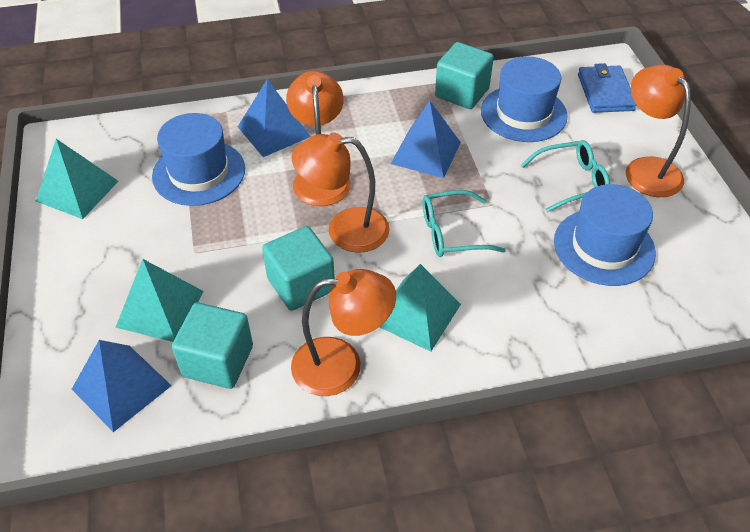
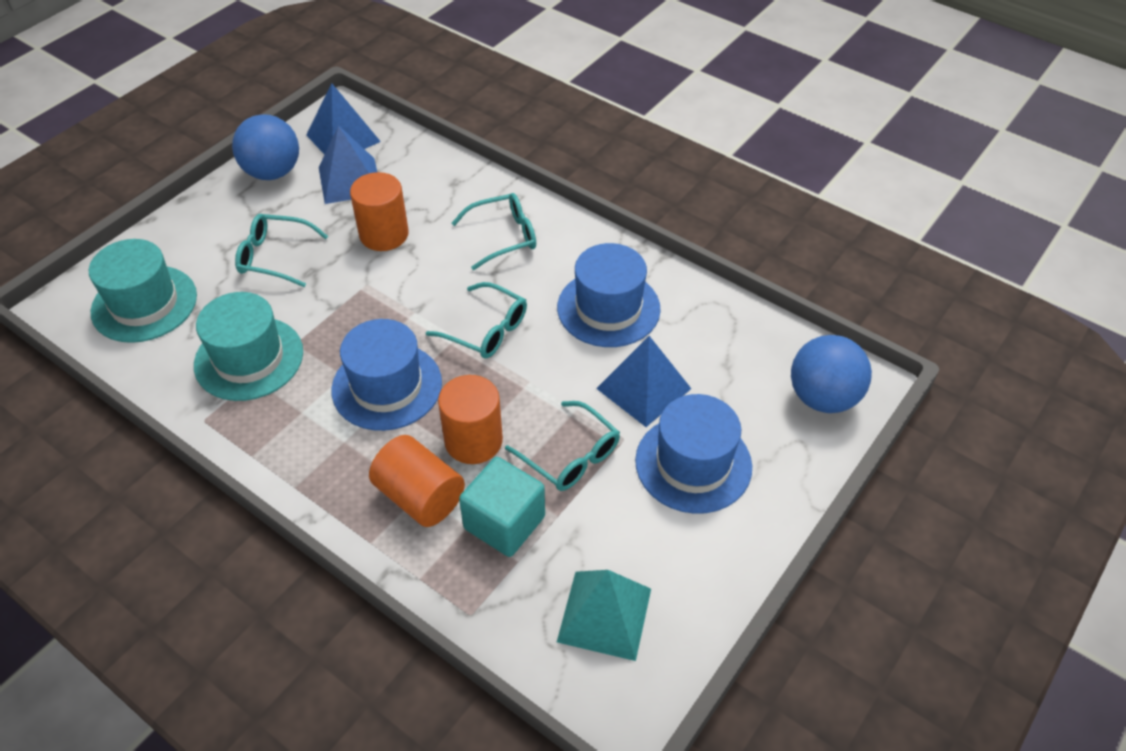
blue ball: none = 0 -> [232,114,299,180] [791,335,872,413] = 2
blue wallet: [578,63,637,113] = 1 -> none = 0
orange cylinder: none = 0 -> [350,172,409,251] [369,435,465,527] [438,375,503,464] = 3
orange lamp: [286,71,351,206] [291,269,396,396] [292,132,390,253] [626,65,691,197] = 4 -> none = 0
turquoise cube: [172,302,253,389] [262,226,335,311] [435,42,494,109] = 3 -> [459,457,545,557] = 1
turquoise glasses: [423,190,506,257] [521,140,610,212] = 2 -> [235,214,328,287] [426,282,527,359] [451,193,536,270] [505,401,620,491] = 4
turquoise hat: none = 0 -> [89,239,197,343] [194,292,303,401] = 2
turquoise pyramid: [36,139,119,219] [115,259,204,342] [380,264,461,352] = 3 -> [557,570,651,661] = 1

